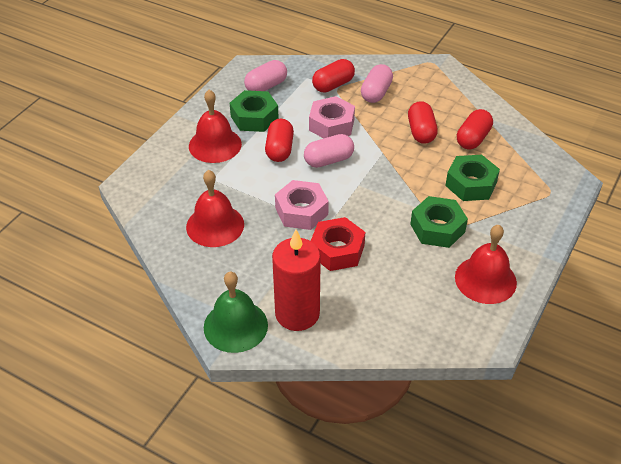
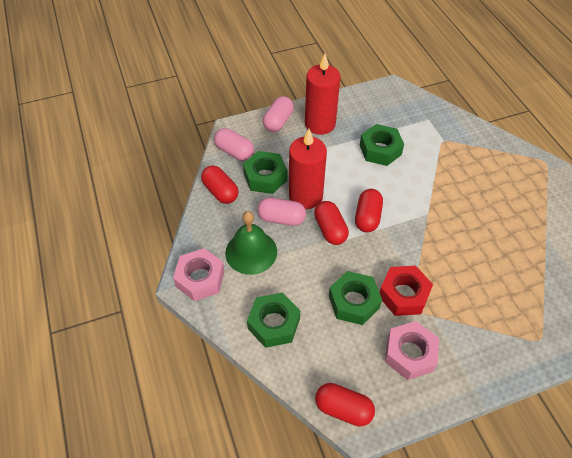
green nut: [230,90,279,132] [410,196,468,248] [445,155,500,201] = 3 -> [243,151,287,194] [247,293,300,348] [329,271,382,325] [360,124,404,166] = 4
red bell: [186,170,244,247] [189,90,242,163] [455,225,517,304] = 3 -> none = 0
red candle: [272,229,321,331] = 1 -> [289,129,327,209] [305,54,340,135] = 2

